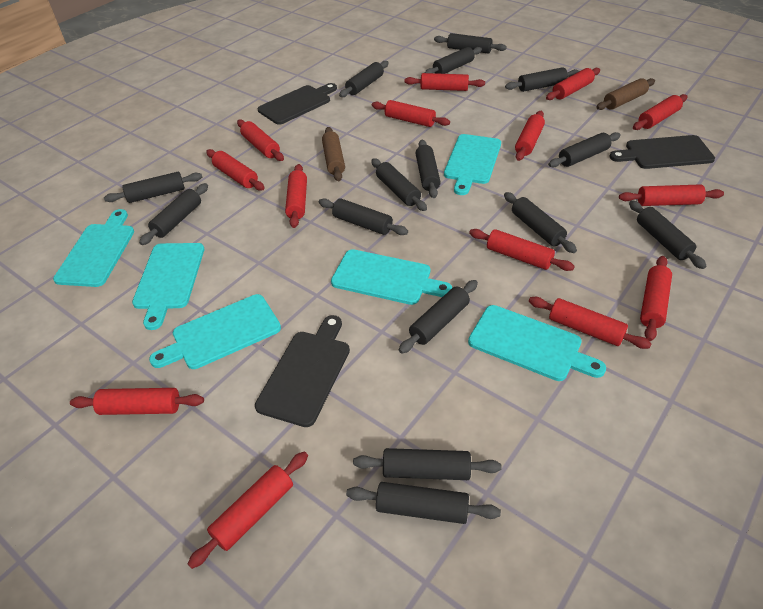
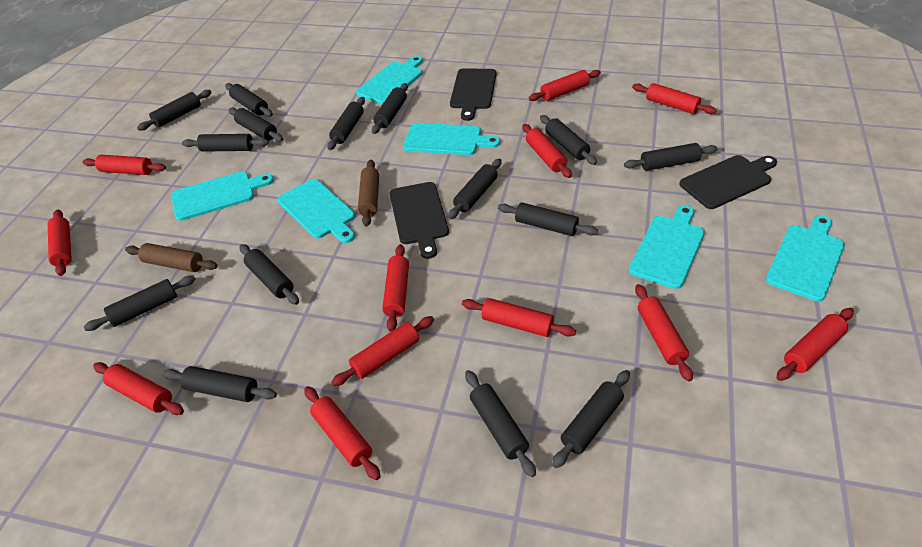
red rolling pin: [70,388,204,415] [188,452,308,569] [206,149,265,191] [237,119,284,161] [285,164,307,228] [372,100,450,127] [404,73,485,91] [469,229,575,271] [515,111,545,161] [529,297,652,349] [546,68,600,100] [619,184,724,206] [633,94,687,130] [640,256,672,341] = 14 -> [48,210,72,276] [82,155,166,175] [93,362,184,415] [304,386,381,480] [331,316,434,386] [382,244,409,332] [462,298,576,337] [522,124,572,178] [529,70,601,101] [632,83,717,114] [635,284,693,381] [776,308,854,381] = 12

